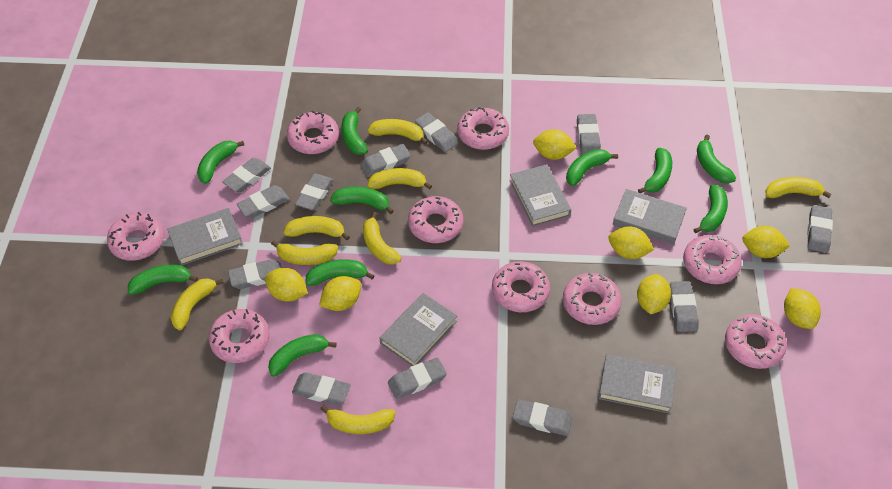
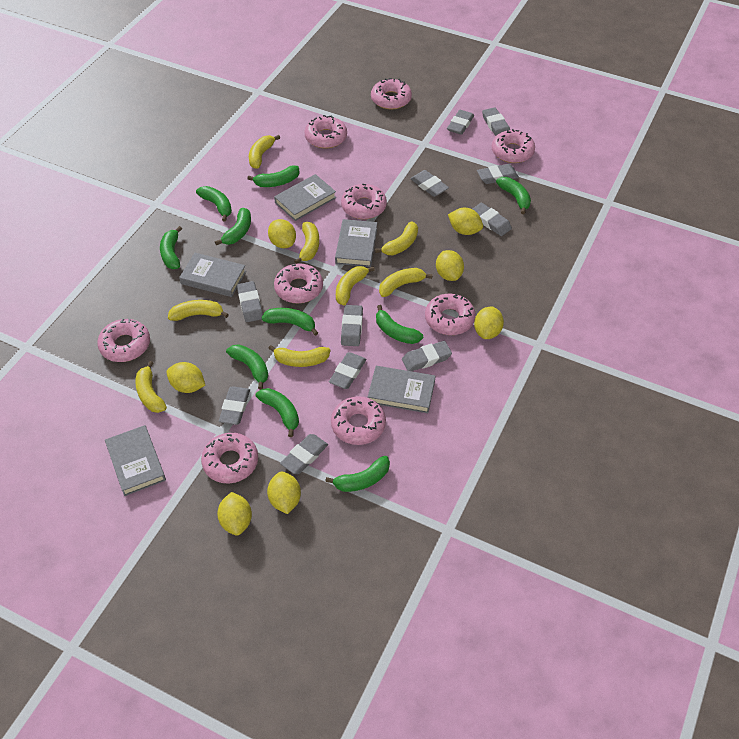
grey eraser: [223,158,271,193] [228,259,282,289] [237,185,290,218] [292,372,351,405] [295,174,334,210] [360,144,411,177] [388,358,447,399] [415,112,458,152] [513,399,572,436] [577,114,601,155] [670,281,699,332] [808,205,833,253] = 12 -> [219,386,250,425] [237,281,263,322] [280,434,328,474] [329,352,367,389] [341,305,363,346] [402,341,452,371] [410,170,449,197] [447,110,474,135] [472,203,512,236] [477,164,519,184] [482,107,510,136] = 11

